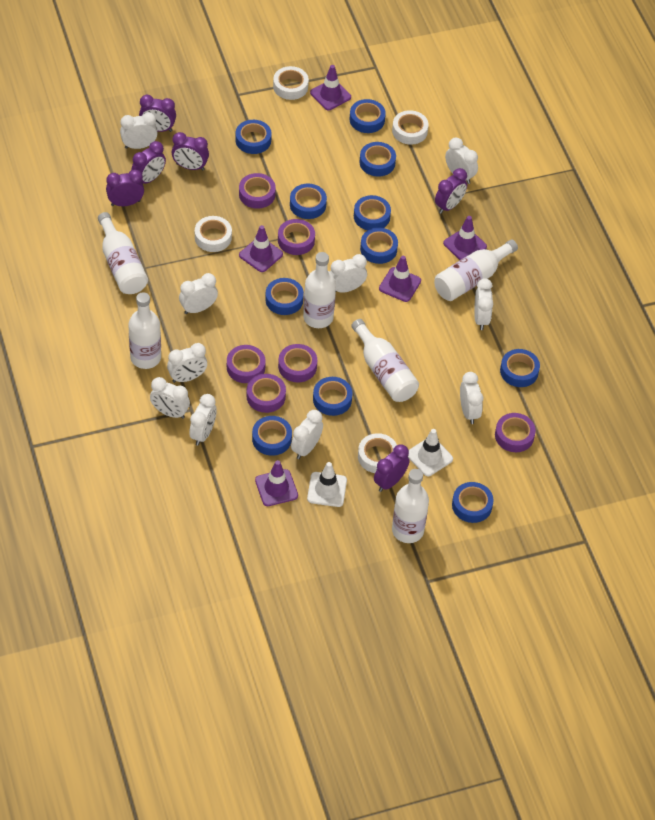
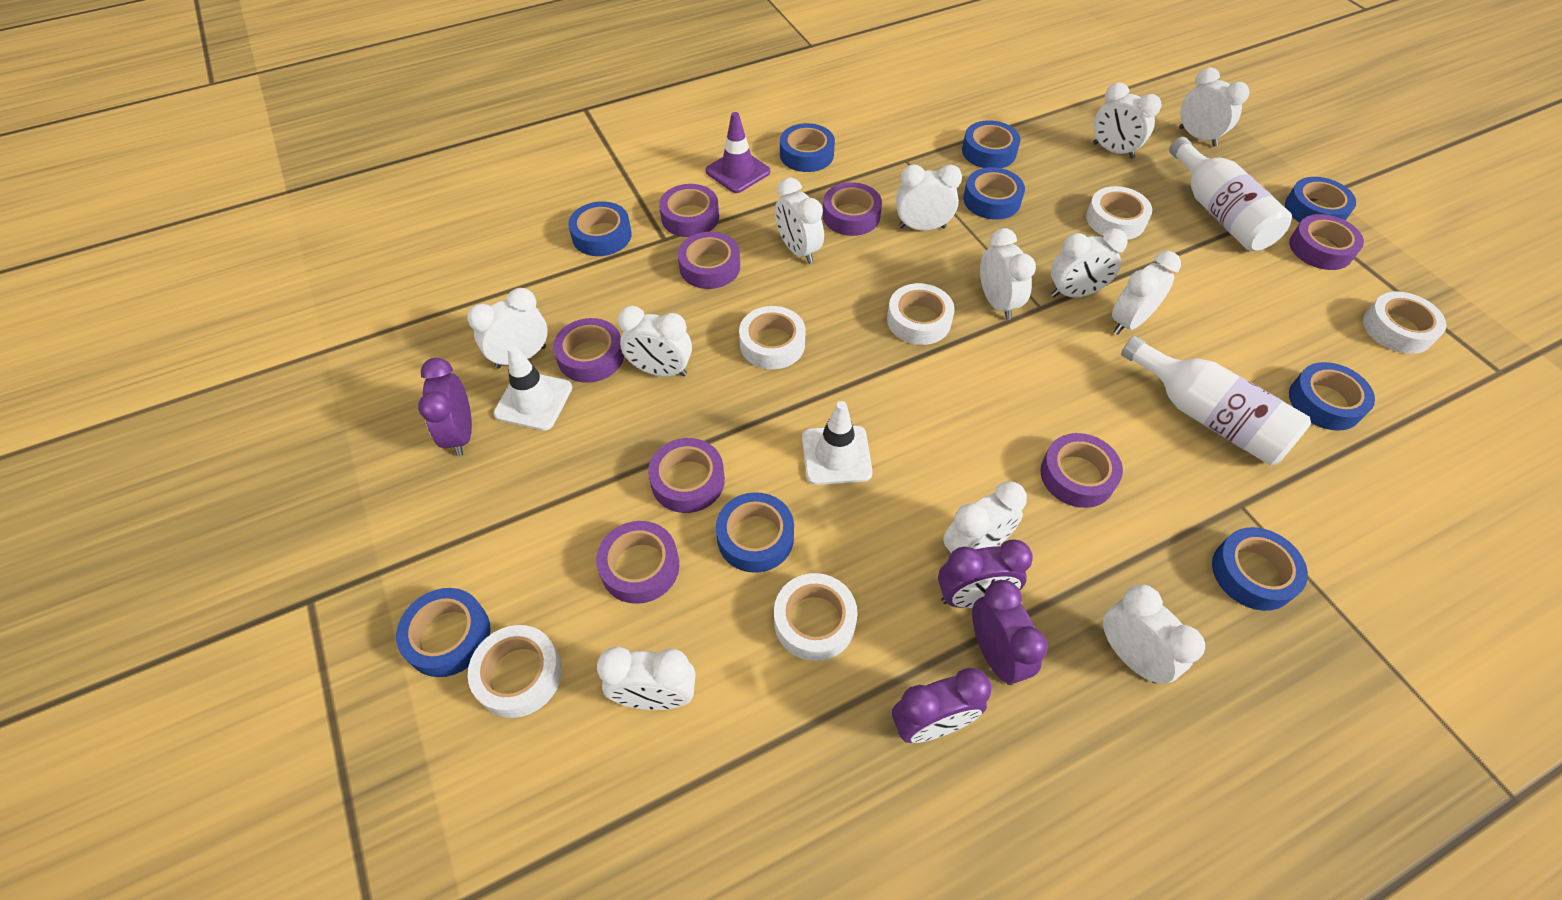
blue tape: [235,120,272,154] [252,416,292,456] [265,278,304,315] [290,184,327,219] [313,377,353,416] [350,99,386,133] [354,195,391,230] [359,142,396,177] [360,227,398,264] [452,482,494,523] [500,349,540,387] = 11 -> [396,588,491,677] [568,201,632,256] [716,492,794,573] [780,123,835,172] [962,120,1021,168] [963,167,1025,219] [1212,527,1308,611] [1285,177,1356,222] [1289,362,1375,431] = 9
purple clock: [106,169,144,206] [131,141,166,184] [139,95,176,132] [171,132,209,171] [374,444,409,492] [435,168,467,214] = 6 -> [418,358,472,456] [892,668,991,743] [938,539,1033,608] [972,580,1048,685] = 4
purple tape: [227,345,266,383] [239,173,276,209] [246,374,286,413] [278,219,315,255] [278,344,317,382] [495,413,536,452] = 6 -> [553,318,624,383] [596,521,679,604] [648,438,725,513] [659,184,719,237] [678,232,740,289] [822,182,882,236] [1040,433,1123,508] [1289,214,1364,270] = 8
purple traffic cone: [239,225,283,272] [255,460,298,506] [310,65,351,110] [379,256,421,302] [443,216,487,260] = 5 -> [705,112,771,193] = 1
white bottle: [98,212,148,294] [128,292,161,369] [303,252,336,328] [351,319,419,402] [392,469,429,543] [434,239,518,301] = 6 -> [1121,336,1311,465] [1169,137,1292,251] = 2
white clock: [120,112,158,149] [150,377,190,419] [167,343,207,383] [179,273,218,314] [189,394,217,446] [291,410,323,459] [330,254,367,293] [445,137,478,184] [460,372,483,424] [474,278,493,330] = 10 -> [467,288,547,369] [597,647,696,710] [618,306,692,377] [775,177,824,264] [896,164,962,231] [943,481,1027,553] [980,228,1036,320] [1051,228,1128,298] [1093,82,1161,159] [1103,585,1205,684] [1112,251,1181,335] [1179,67,1250,147] = 12
white tape: [195,216,232,252] [273,66,309,100] [358,433,397,473] [392,110,429,145] = 4 -> [468,625,562,718] [739,306,806,369] [774,573,857,661] [887,283,955,345] [1086,186,1152,240] [1363,291,1446,354] = 6

